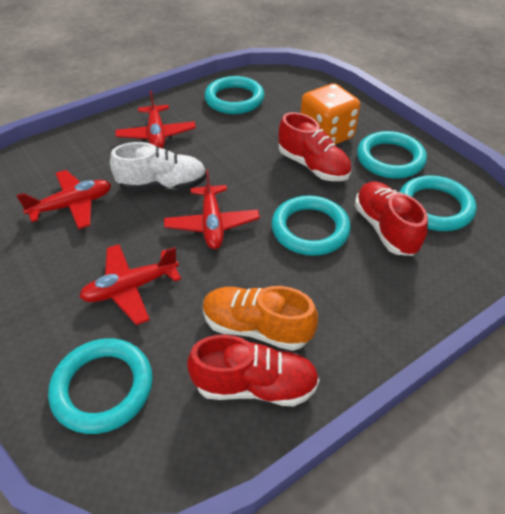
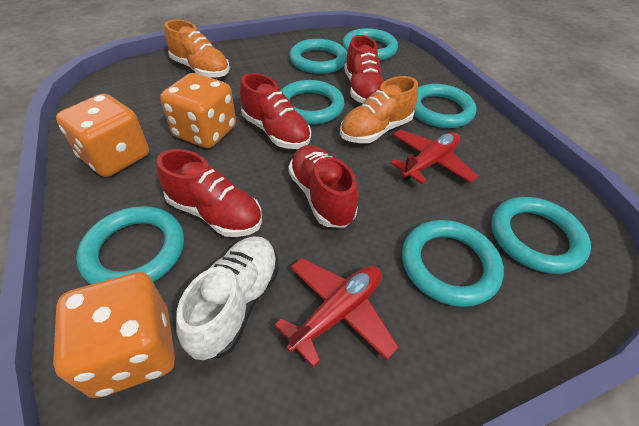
orange dice: [300,83,360,145] = 1 -> [53,272,175,398] [56,94,149,177] [160,73,236,148] = 3
orange shoe: [203,286,318,351] = 1 -> [165,20,230,78] [340,76,418,143] = 2
red plane: [16,170,111,229] [79,244,181,325] [115,90,196,149] [164,170,260,249] = 4 -> [274,258,398,367] [391,129,478,184] = 2
red shoe: [187,335,319,407] [278,112,351,181] [354,181,428,256] = 3 -> [156,149,262,237] [240,73,311,149] [288,145,358,228] [345,35,384,104] = 4
turquoise ring: [48,338,153,434] [204,76,264,114] [271,195,351,256] [357,131,427,179] [400,175,476,231] = 5 -> [76,206,184,284] [280,80,345,125] [289,39,347,74] [343,28,398,61] [402,220,504,307] [414,84,476,128] [491,197,591,274] = 7

